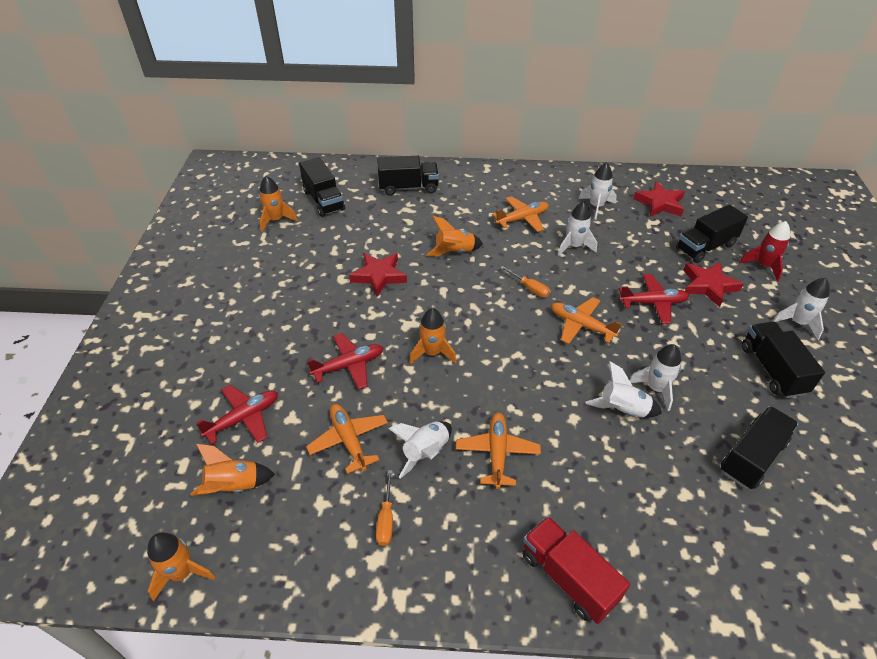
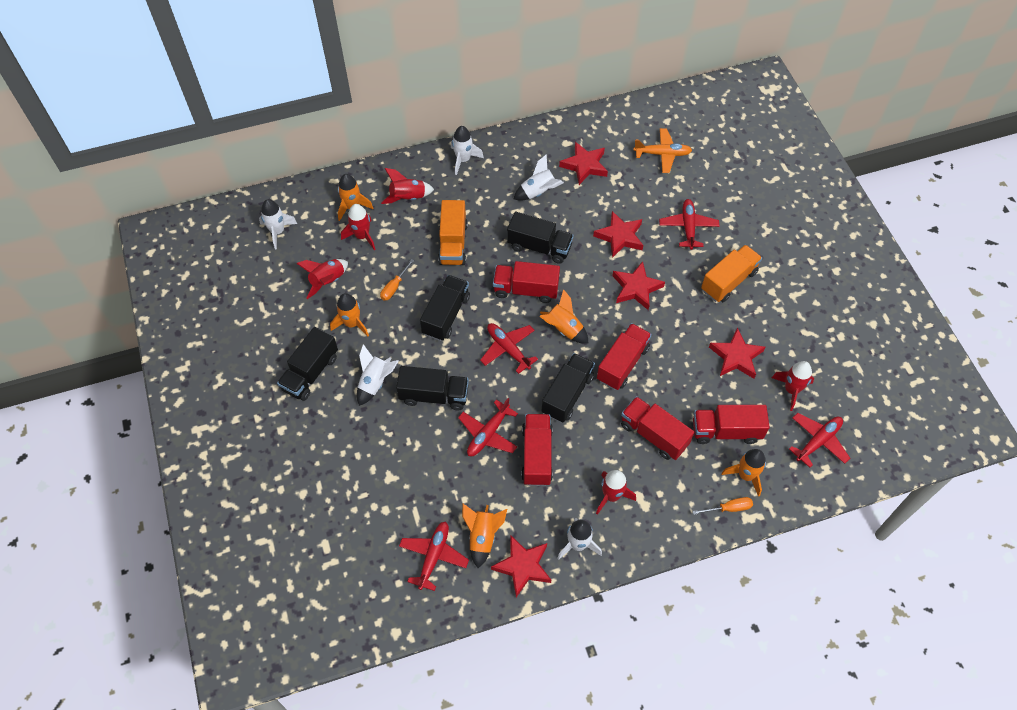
orange plane: [306,404,388,474] [456,412,541,489] [492,196,548,232] [551,297,621,344] = 4 -> [633,128,692,173] = 1
orange truck: none = 0 -> [438,200,468,265] [701,245,762,302] = 2
red plane: [196,385,278,444] [307,333,383,389] [619,274,689,324] = 3 -> [399,521,469,591] [458,398,518,456] [480,323,538,374] [659,199,719,250] [789,413,850,468] = 5
red rocket: [739,221,790,282] = 1 -> [296,259,348,299] [341,204,375,250] [381,168,434,204] [596,470,636,515] [771,361,814,411] = 5
red star: [349,253,407,297] [634,181,685,217] [683,262,743,307] = 3 -> [491,535,551,597] [559,142,608,185] [593,211,643,258] [612,261,665,310] [709,328,765,379] = 5
red truck: [522,516,630,624] = 1 -> [493,261,560,303] [521,414,553,486] [597,323,652,390] [621,396,694,460] [693,405,770,444] = 5
white rocket: [388,421,452,479] [558,201,597,256] [579,162,617,220] [585,361,662,418] [629,344,681,411] [772,278,830,340] = 6 -> [259,199,297,249] [357,344,399,406] [451,126,484,175] [514,154,564,201] [558,518,602,560] = 5

